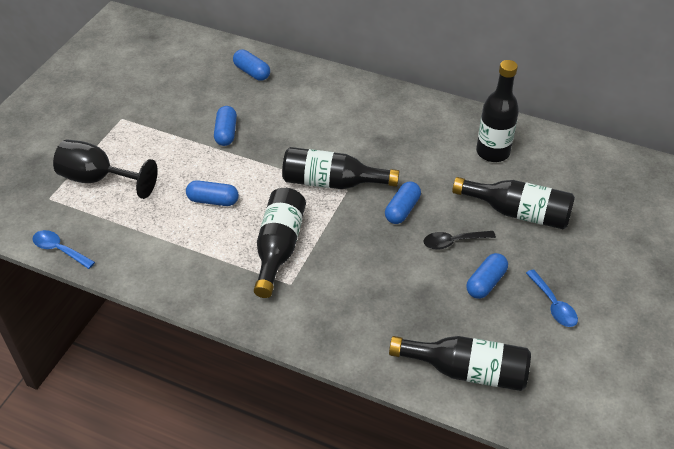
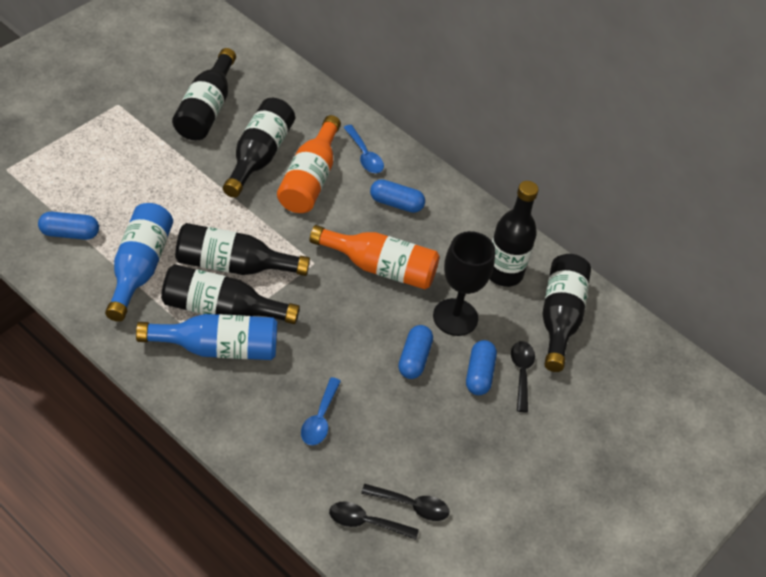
black bottle: [254,188,306,298] [282,147,399,189] [389,336,531,391] [452,177,575,229] [476,60,519,162] = 5 -> [161,264,300,324] [172,48,236,140] [175,223,310,276] [223,98,295,198] [490,181,539,287] [543,254,591,372] = 6
black spoon: [424,231,496,250] = 1 -> [329,501,419,540] [361,484,449,521] [511,341,535,412] = 3
blue bottle: none = 0 -> [105,203,173,322] [136,314,277,360] = 2
blue capsule: [186,180,239,206] [214,106,237,146] [233,50,270,81] [385,181,421,224] [466,253,508,299] = 5 -> [38,212,99,240] [370,179,425,213] [398,325,433,379] [466,340,497,395] = 4
orange bottle: none = 0 -> [277,115,341,213] [309,225,439,289] = 2

